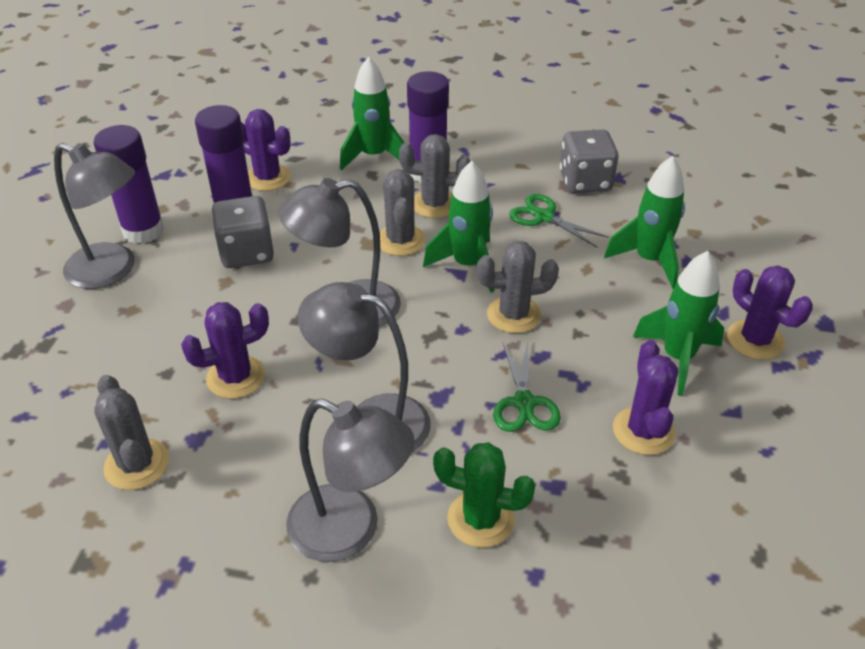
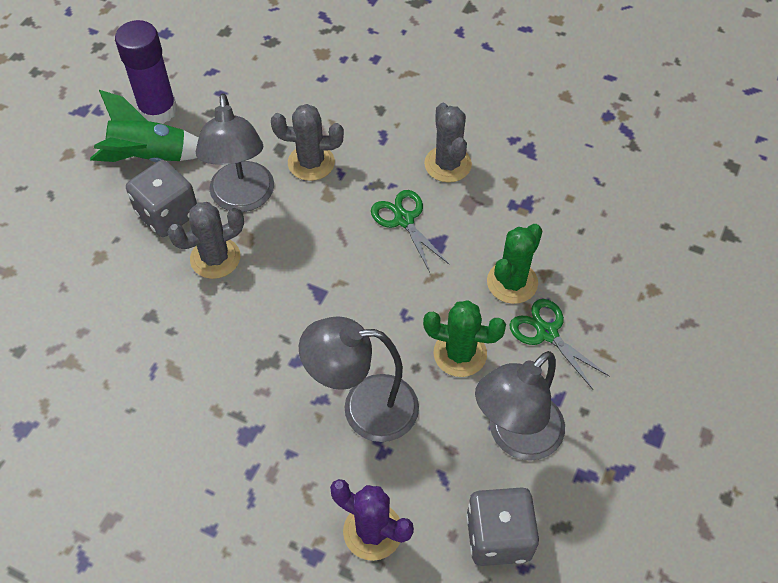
green cactus: [433,442,535,548] = 1 -> [423,300,506,377] [487,224,543,304] = 2
green rocket: [340,57,404,171] [423,161,494,292] [604,156,685,289] [633,251,724,396] = 4 -> [90,90,199,162] = 1
grey cactus: [94,375,169,490] [380,169,425,256] [399,134,471,218] [477,241,559,333] = 4 -> [167,202,244,279] [271,104,344,181] [424,103,472,183] = 3
grey lamp: [54,143,135,289] [278,178,401,327] [286,399,414,562] [297,282,431,452] = 4 -> [196,93,274,212] [299,316,419,442] [475,351,565,461] = 3
purple cactus: [181,302,269,399] [241,109,291,191] [613,340,678,455] [727,265,813,360] = 4 -> [330,479,414,561] = 1
purple glue stick: [94,125,164,244] [195,105,253,204] [407,71,449,183] = 3 -> [115,20,177,124] = 1

